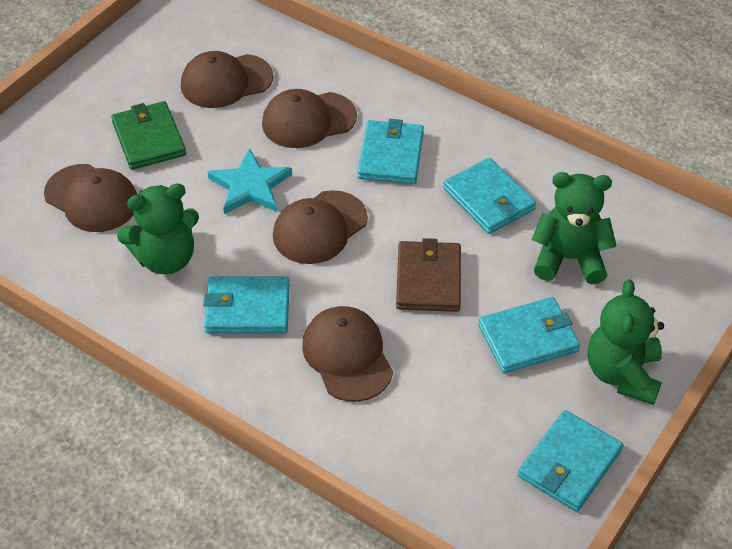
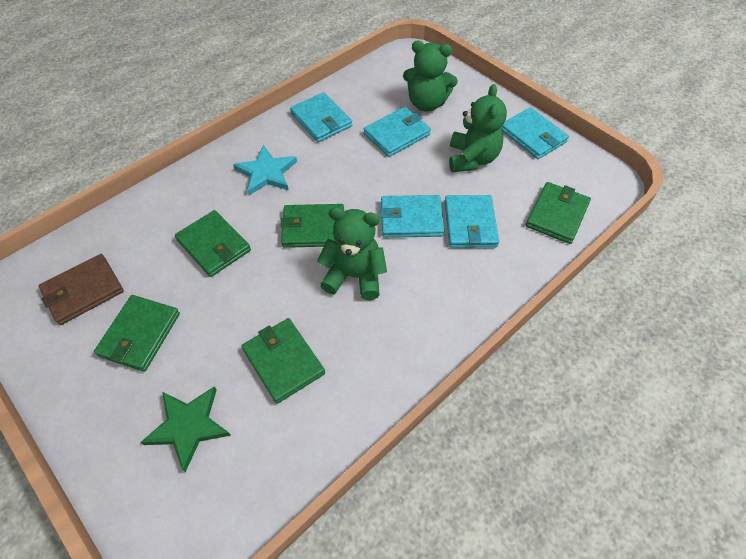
brown cap: [44,164,137,232] [181,51,273,108] [262,89,357,148] [273,190,368,264] [302,306,393,402] = 5 -> none = 0
green star: none = 0 -> [140,386,231,472] = 1
green wallet: [111,101,186,170] = 1 -> [94,295,180,372] [175,210,251,277] [241,318,325,404] [280,204,344,248] [526,182,591,244] = 5

